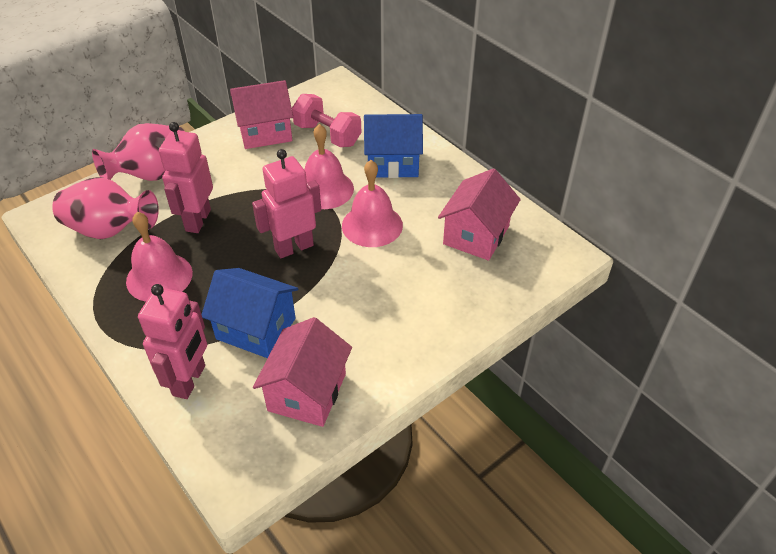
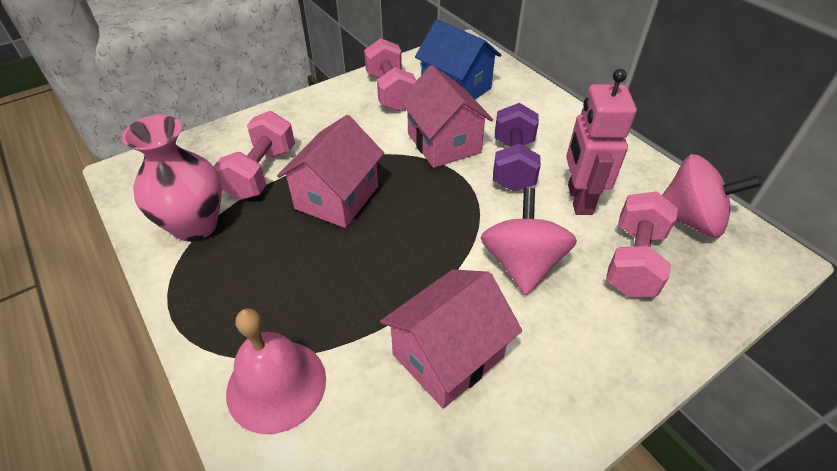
blue house: [202,268,298,358] [364,114,423,178] = 2 -> [415,19,501,99] = 1
pink bell: [126,212,193,302] [305,124,354,209] [342,160,403,247] = 3 -> [226,309,326,434] = 1
pink dumbbell: [292,94,361,147] = 1 -> [213,111,295,200] [364,38,417,111] [606,192,678,297] = 3
pink robot: [138,284,207,399] [159,122,213,233] [252,149,321,258] = 3 -> [566,69,637,215] = 1
pink spinning top: none = 0 -> [481,188,577,295] [662,154,761,238] = 2
pink vase: [52,177,159,239] [92,123,185,181] = 2 -> [122,115,222,242] = 1
purple dumbbell: none = 0 -> [493,103,541,192] = 1

